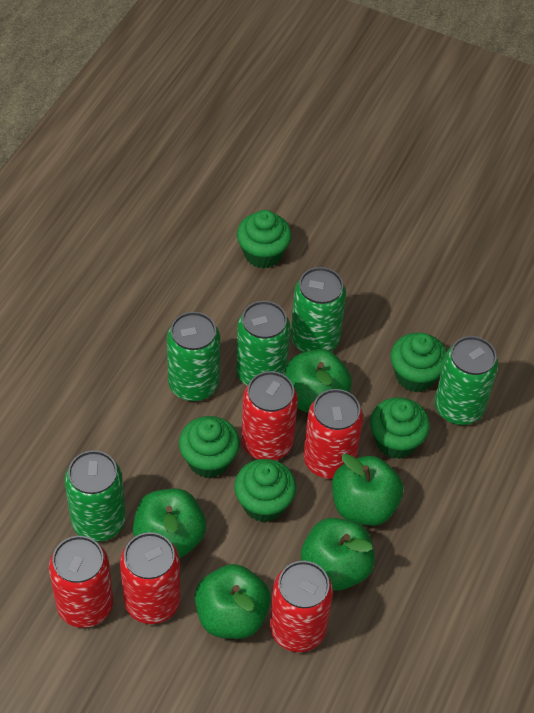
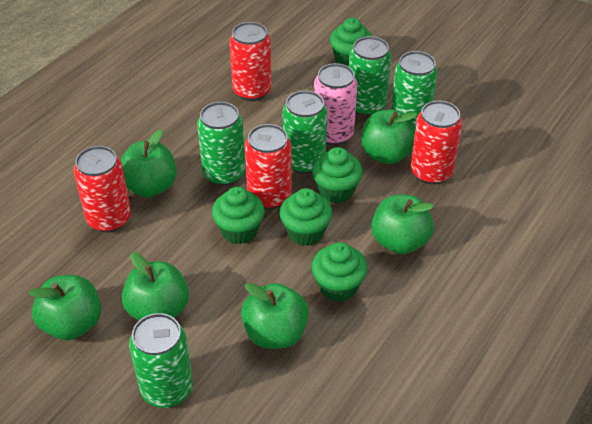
green apple: [133,489,206,559] [195,564,271,639] [285,349,352,413] [301,518,375,591] [332,454,403,526] = 5 -> [29,275,101,340] [121,129,177,197] [122,252,189,320] [241,283,309,349] [361,109,418,164] [371,194,434,254] = 6
pink can: none = 0 -> [314,63,357,145] = 1
red can: [49,536,113,628] [120,532,181,624] [241,371,298,460] [270,561,333,652] [304,389,363,479] = 5 -> [74,146,131,232] [229,22,272,101] [245,124,291,209] [411,100,462,184] = 4

